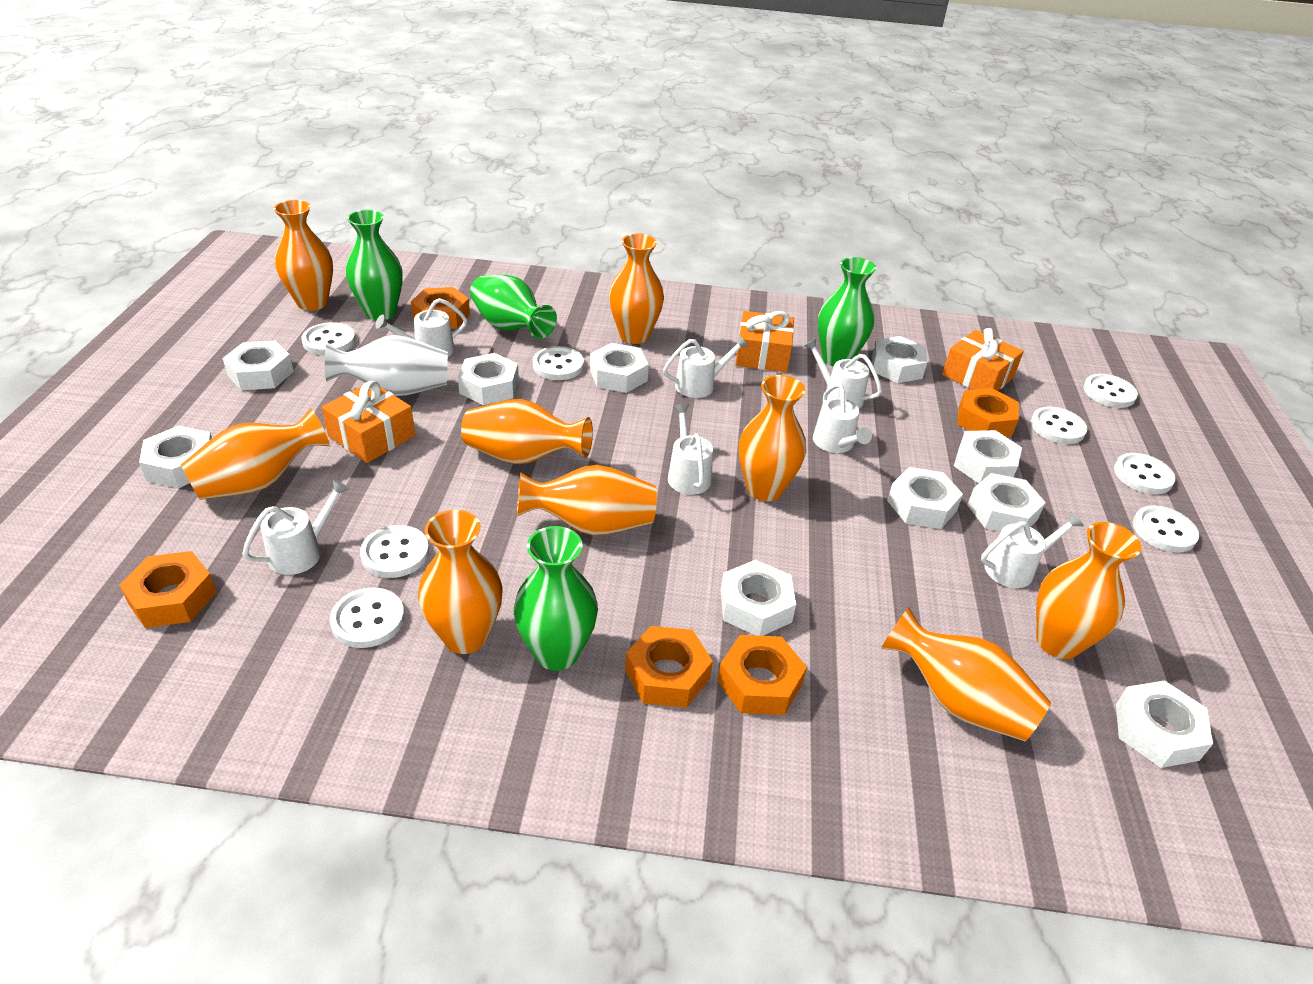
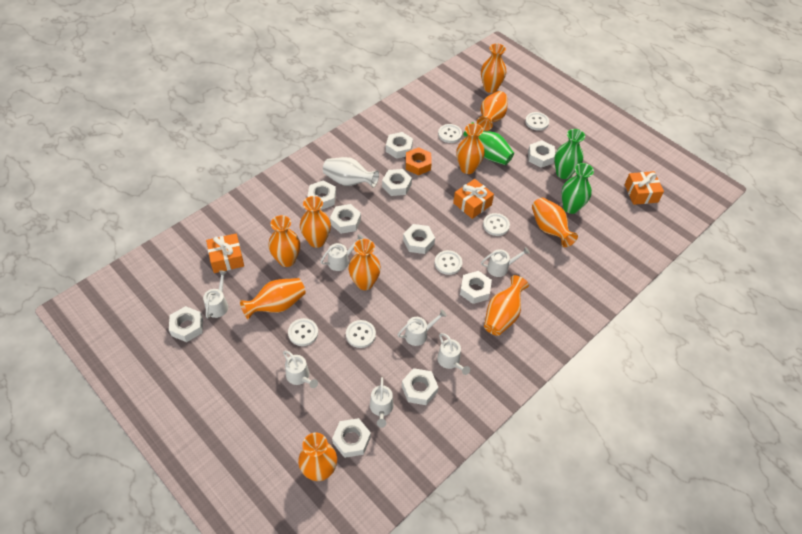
green vase: [346,210,403,321] [470,275,557,339] [514,526,598,671] [818,257,876,367] = 4 -> [463,122,514,165] [554,129,585,179] [561,163,594,214] = 3
orange nut: [119,551,217,628] [411,287,470,329] [625,626,713,708] [718,635,807,715] [957,388,1019,437] = 5 -> [406,147,432,175] = 1
orange vase: [181,408,330,500] [273,200,333,311] [418,510,503,654] [461,399,593,464] [517,465,657,535] [609,234,664,344] [739,375,806,501] [881,607,1051,741] [1036,522,1142,659] = 9 -> [240,278,305,319] [268,215,300,267] [298,433,337,481] [300,196,331,248] [348,239,381,290] [456,123,485,174] [477,91,507,131] [481,44,506,93] [484,275,529,336] [532,198,578,247] = 10
white button: [302,322,356,355] [330,587,405,648] [360,525,429,578] [533,346,584,380] [1031,407,1087,444] [1083,374,1138,408] [1114,453,1176,494] [1133,505,1199,553] = 8 -> [288,318,318,346] [346,320,376,348] [435,250,462,275] [438,124,462,143] [483,213,510,236] [525,112,549,131] = 6

